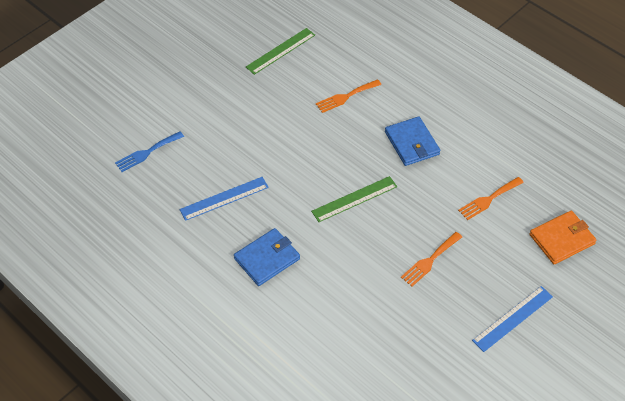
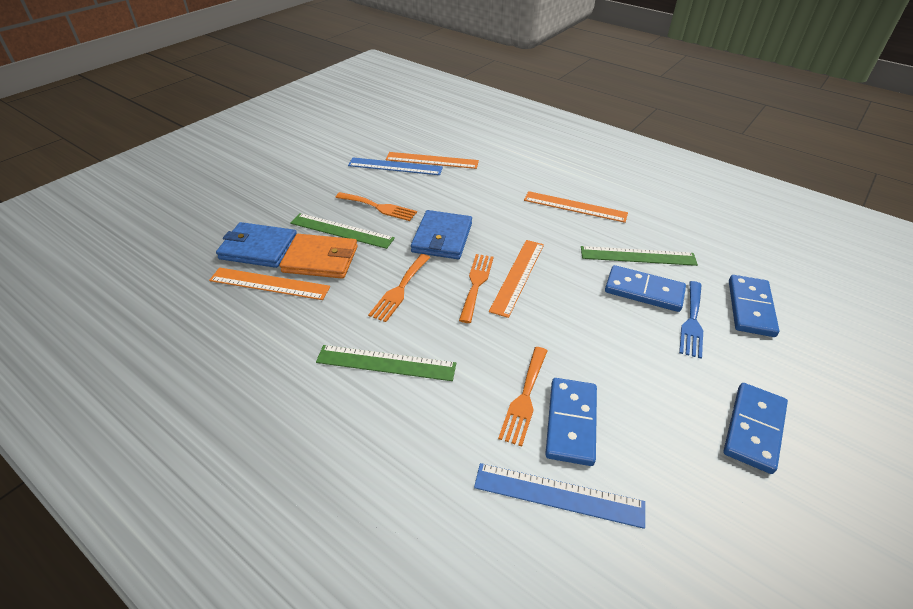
blue domino: none = 0 -> [545,378,597,466] [605,265,686,312] [723,383,788,474] [729,275,779,337] = 4
green ruler: [246,28,315,75] [311,176,397,222] = 2 -> [290,213,395,249] [316,345,456,381] [581,246,698,266] = 3
orange fork: [316,79,381,113] [401,232,462,286] [458,177,524,220] = 3 -> [335,192,417,221] [368,254,430,322] [459,254,494,323] [498,347,547,446] = 4
orange ruler: none = 0 -> [209,268,330,300] [386,152,479,169] [489,240,544,318] [524,191,628,223] = 4

